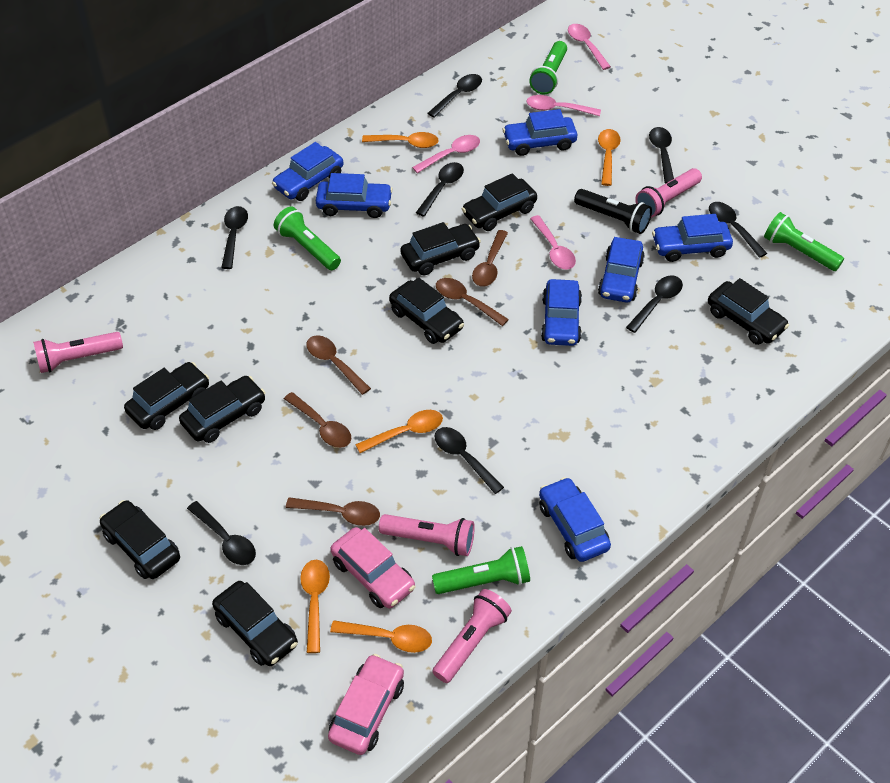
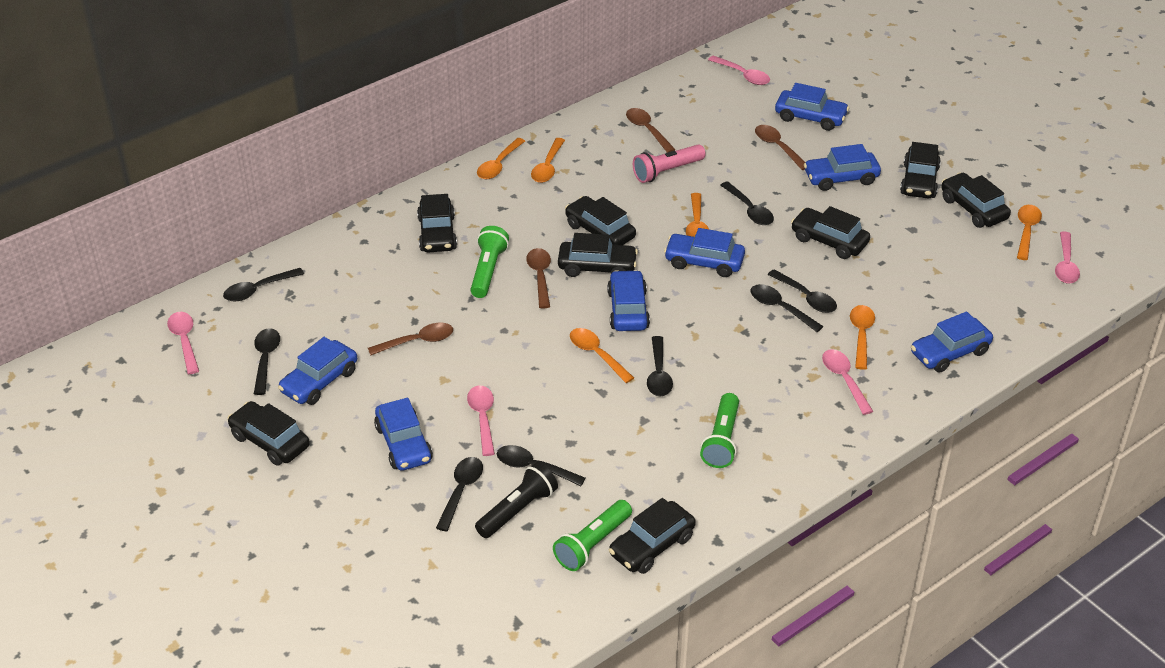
brown spoon: [284,392,352,448] [286,497,380,526] [306,335,371,395] [436,278,509,326] [472,230,508,287] = 5 -> [368,323,453,356] [526,248,551,309] [626,108,676,153] [755,125,806,170] = 4
green flashlight: [274,206,341,270] [432,546,530,594] [529,41,567,94] [764,212,844,271] = 4 -> [471,226,509,298] [553,500,632,571] [700,393,739,468] = 3
orange spoon: [300,560,330,653] [330,620,432,653] [355,410,443,453] [362,132,439,148] [598,129,621,186] = 5 -> [477,138,525,179] [531,138,565,183] [570,328,634,383] [686,193,709,237] [850,305,875,370] [1017,205,1042,260] = 6
pink car: [328,654,404,755] [330,527,415,608] = 2 -> none = 0
pink flashlight: [33,332,123,373] [379,514,475,556] [432,589,512,683] [635,168,702,218] = 4 -> [633,144,706,183] = 1
pink spoon: [412,135,480,173] [526,95,601,116] [530,215,576,270] [568,24,611,70] = 4 -> [167,312,199,374] [467,386,495,456] [708,55,770,85] [822,349,873,415] [1055,231,1080,284] = 5

